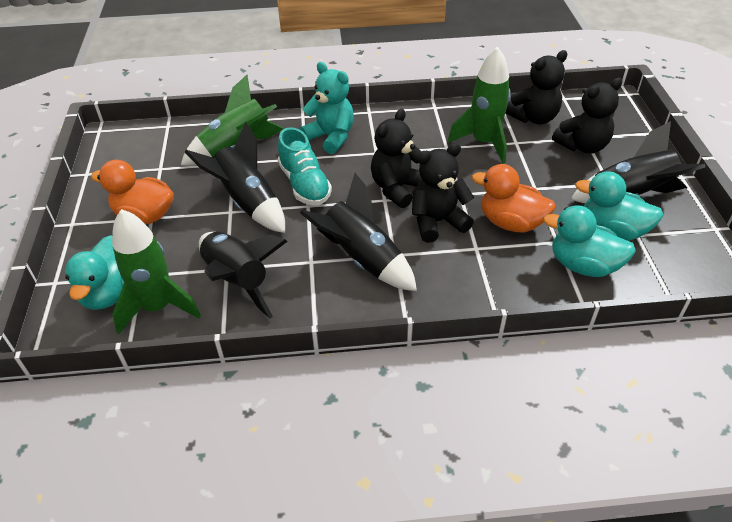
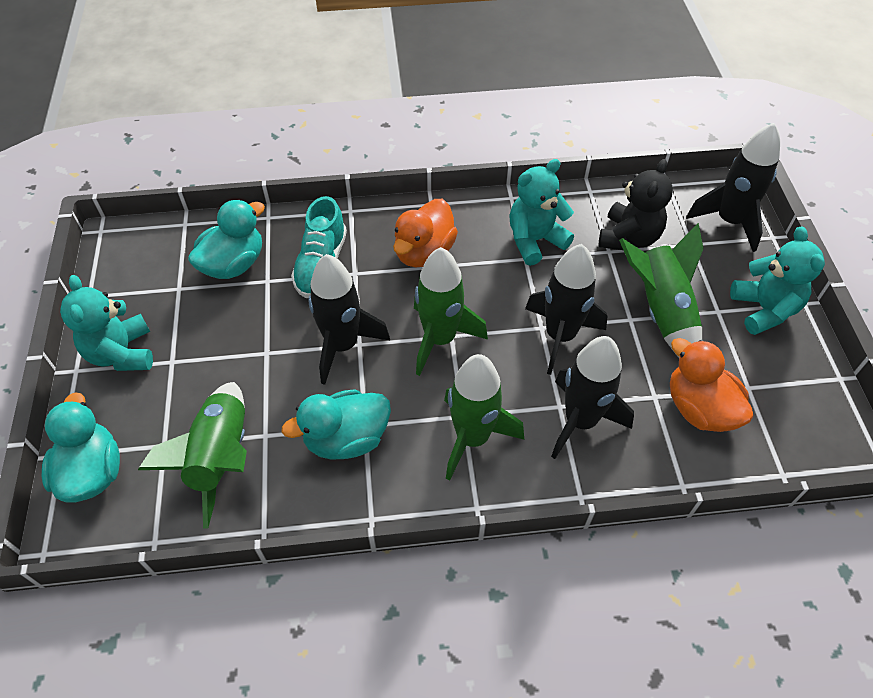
black teddy bear: [371,109,422,208] [412,143,474,243] [506,50,568,124] [552,78,623,154] = 4 -> [599,159,673,250] = 1
green rocket: [112,209,201,334] [180,75,284,166] [448,46,511,164] = 3 -> [138,382,247,529] [414,247,488,376] [444,354,524,481] [619,223,704,357] = 4
turquoise teddy bear: [300,62,354,154] = 1 -> [60,275,153,371] [509,159,574,266] [730,226,825,335] = 3

